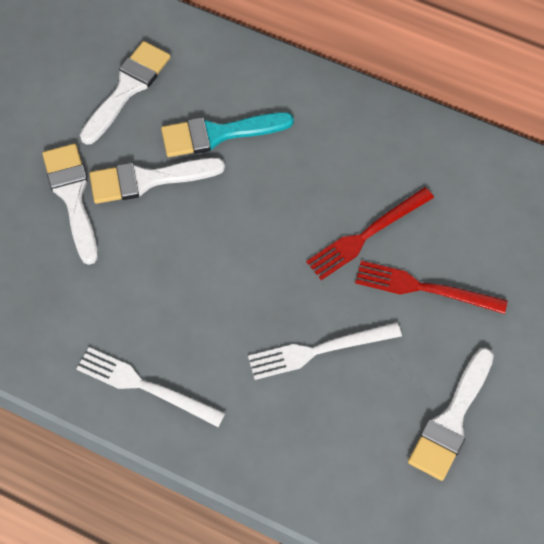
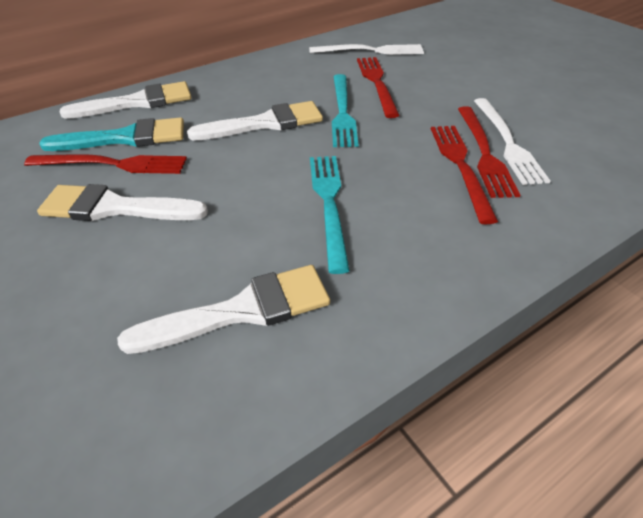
red fork: [306,187,434,280] [355,261,508,314] = 2 -> [24,154,187,174] [357,57,400,118] [431,126,498,224] [458,106,520,198] = 4
turquoise fork: none = 0 -> [310,156,350,274] [332,74,358,147] = 2

